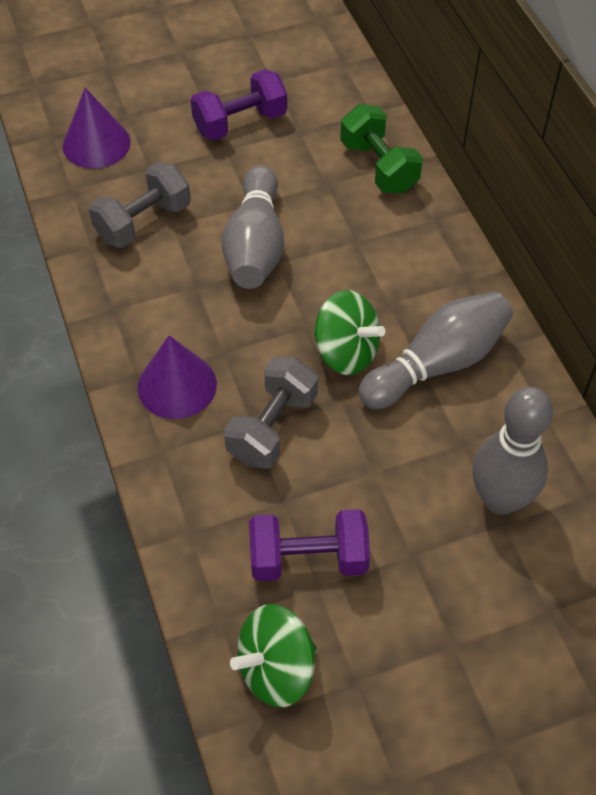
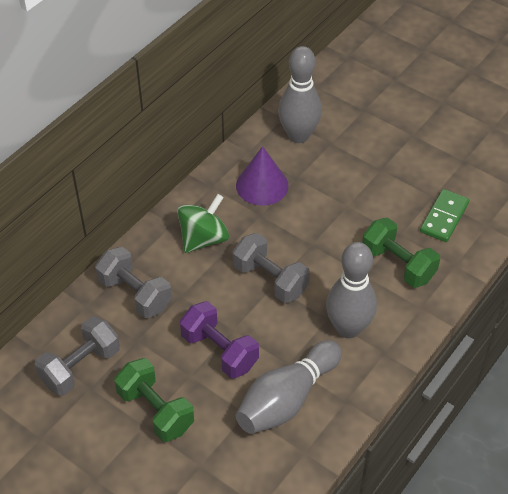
green domino: none = 0 -> [420,189,469,242] = 1
green dumbbell: [340,104,423,194] = 1 -> [114,358,194,442] [362,218,440,288] = 2
green spinning top: [230,604,317,707] [314,290,385,375] = 2 -> [177,194,229,253] = 1
grey dumbbell: [89,162,191,248] [224,357,318,469] = 2 -> [35,316,120,396] [95,247,172,318] [233,233,310,303] = 3
purple cone: [63,88,131,169] [138,335,217,419] = 2 -> [236,146,289,206] = 1
purple dumbbell: [191,69,287,141] [249,509,370,581] = 2 -> [180,301,259,378] = 1

